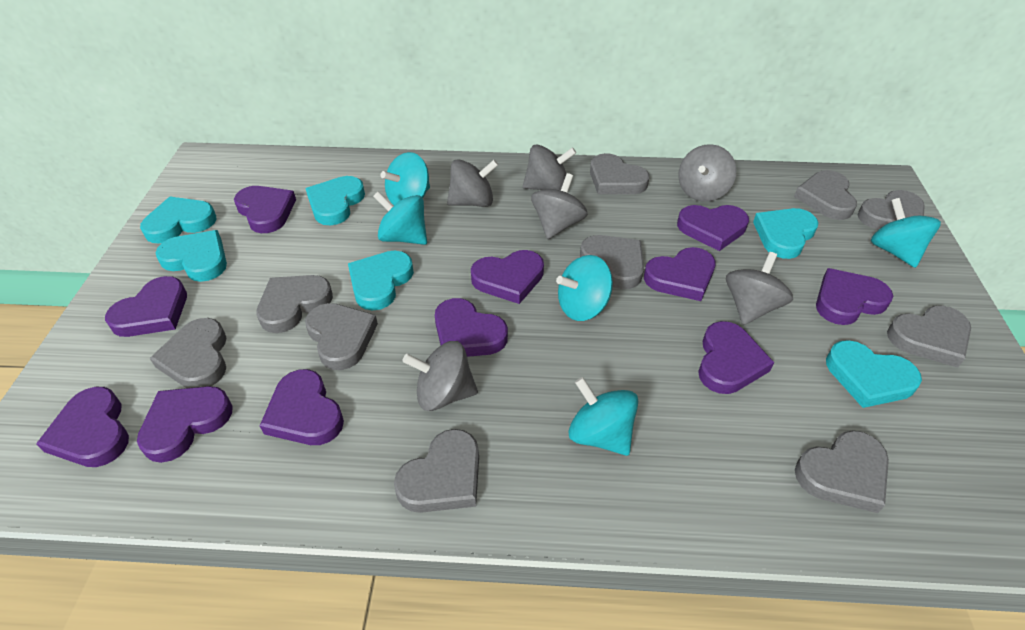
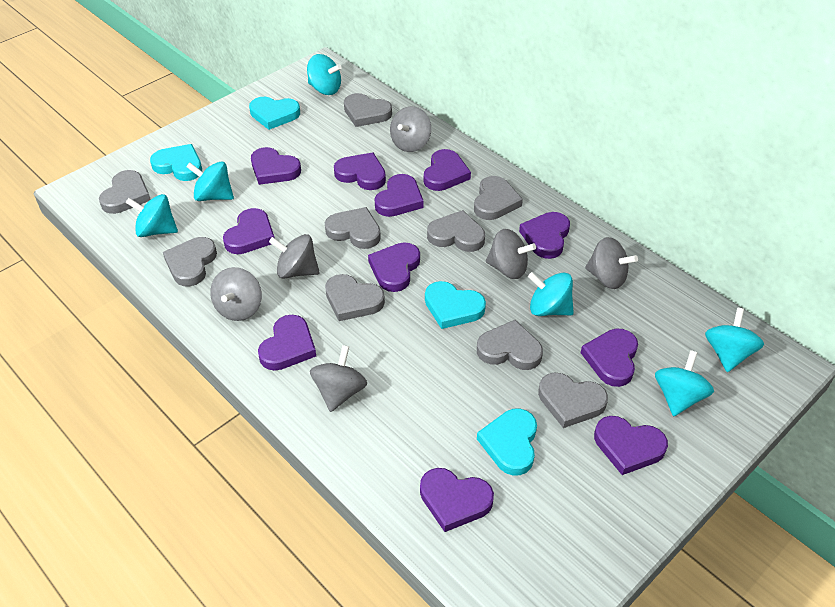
grey heart: [150,318,226,388] [256,275,333,333] [305,303,378,370] [394,429,479,513] [580,235,644,289] [590,153,649,194] [794,170,857,220] [795,430,889,513] [858,190,925,230] [887,305,971,368] = 10 -> [99,170,151,214] [163,237,217,287] [325,207,381,249] [325,274,385,321] [344,93,392,127] [427,210,485,252] [474,176,523,220] [477,320,543,370] [538,373,608,428] = 9
turquoise heart: [140,197,216,243] [156,230,227,282] [305,176,365,225] [348,251,414,311] [753,208,818,259] [826,340,922,408] = 6 -> [150,144,202,181] [249,97,300,130] [425,281,486,329] [477,408,537,475] = 4
turquoise spinning top: [373,191,427,245] [381,152,430,205] [556,255,613,321] [568,377,638,456] [871,198,941,268] = 5 -> [125,194,178,237] [186,161,234,201] [307,54,342,95] [528,272,574,316] [655,350,714,416] [705,308,764,372] = 6

